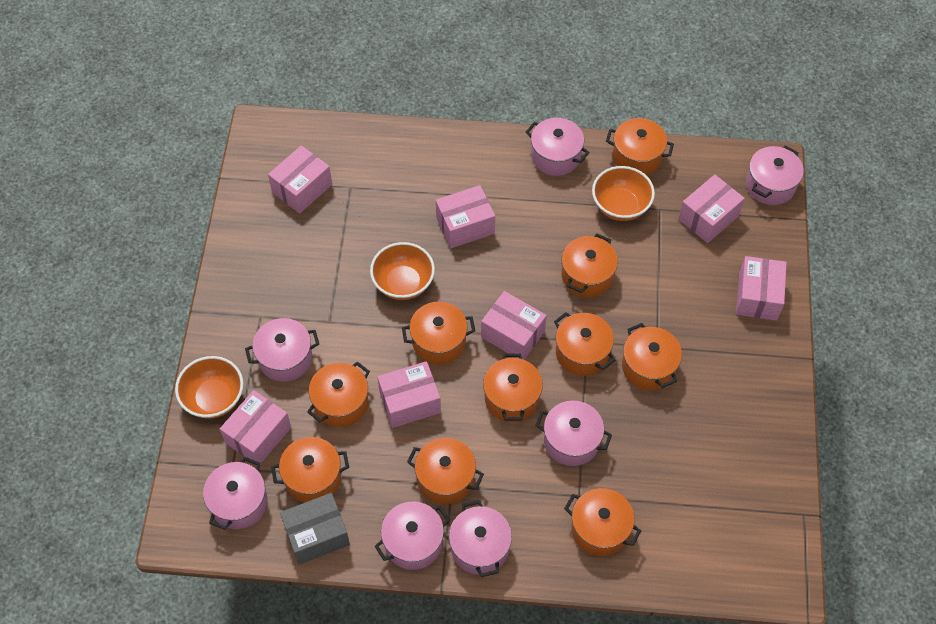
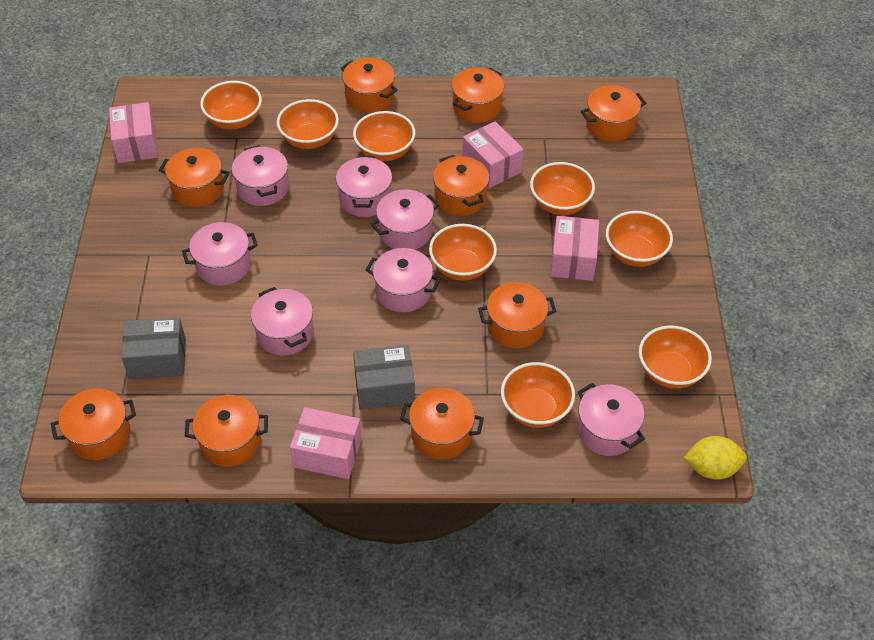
grey box: [280,493,350,565] = 1 -> [121,317,186,379] [353,345,415,410] = 2
orange bowl: [175,356,243,419] [370,242,435,300] [592,166,655,221] = 3 -> [200,81,262,129] [277,99,339,149] [353,111,415,161] [429,224,497,281] [501,362,575,428] [530,162,595,215] [606,211,673,267] [639,326,712,389] = 8
orange pot: [271,437,349,503] [307,361,370,427] [402,302,475,365] [407,438,484,504] [483,354,543,422] [554,312,615,376] [561,233,618,297] [564,488,641,556] [606,118,674,175] [622,323,682,390] = 10 -> [51,388,136,460] [159,148,230,207] [185,395,268,467] [341,58,398,113] [400,388,484,460] [433,155,489,216] [452,67,504,123] [478,282,556,349] [581,85,646,142] = 9
pink box: [220,390,291,464] [268,145,332,214] [378,361,441,428] [436,185,495,248] [481,291,547,360] [678,174,745,243] [736,256,787,321] = 7 -> [109,102,158,163] [290,407,362,479] [462,121,524,188] [550,216,599,281] = 4
yellow lemon: none = 0 -> [684,436,747,480] = 1

